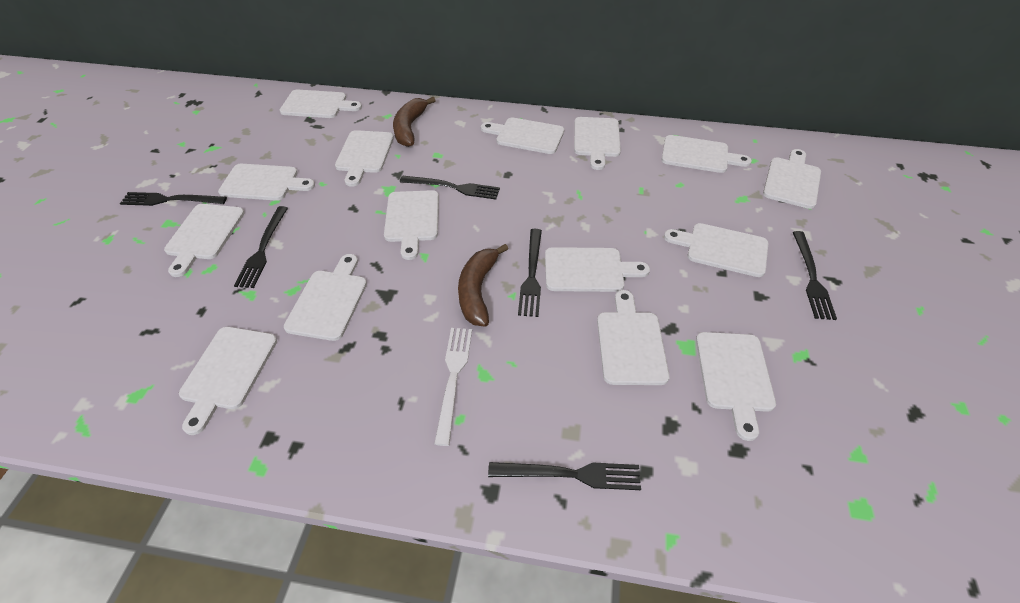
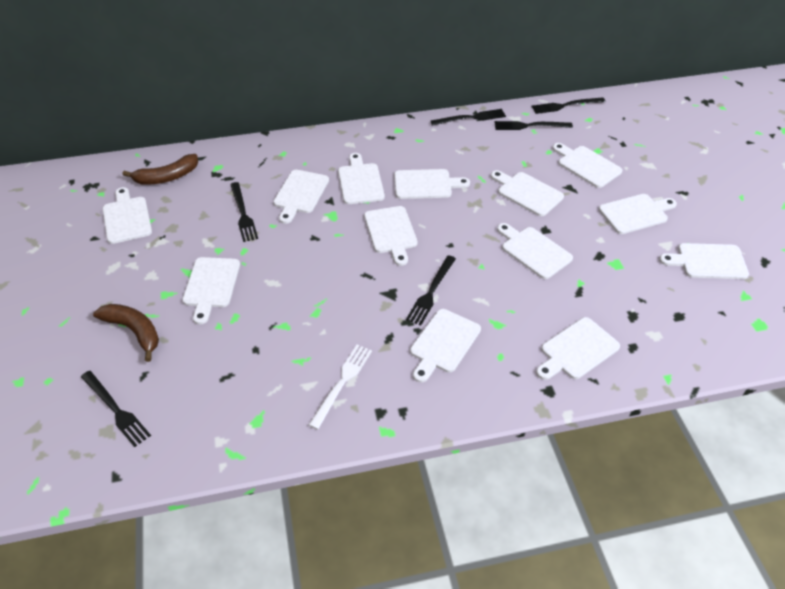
white cutting board: [164,204,245,277] [179,327,277,435] [218,164,315,201] [280,90,362,118] [284,254,367,341] [335,130,394,187] [384,190,439,260] [481,118,564,154] [545,247,650,292] [574,117,621,170] [597,290,669,385] [662,135,752,173] [664,223,768,277] [696,332,776,441] [763,149,821,209] = 15 -> [102,187,152,244] [182,257,240,325] [273,170,329,224] [338,153,385,204] [364,206,418,266] [394,169,470,199] [410,309,481,383] [491,170,564,216] [497,223,573,279] [536,317,620,380] [552,143,622,188] [599,194,677,234] [659,243,749,279] = 13

